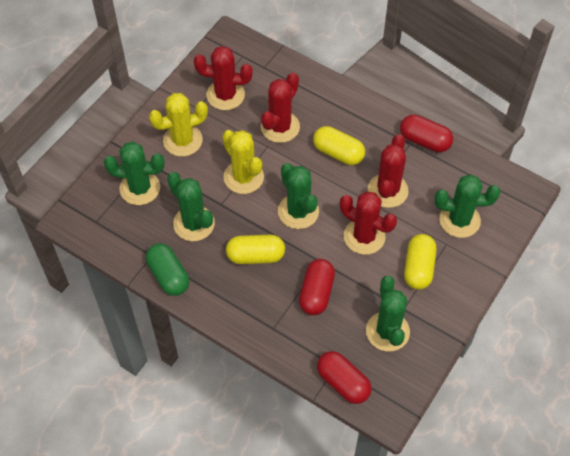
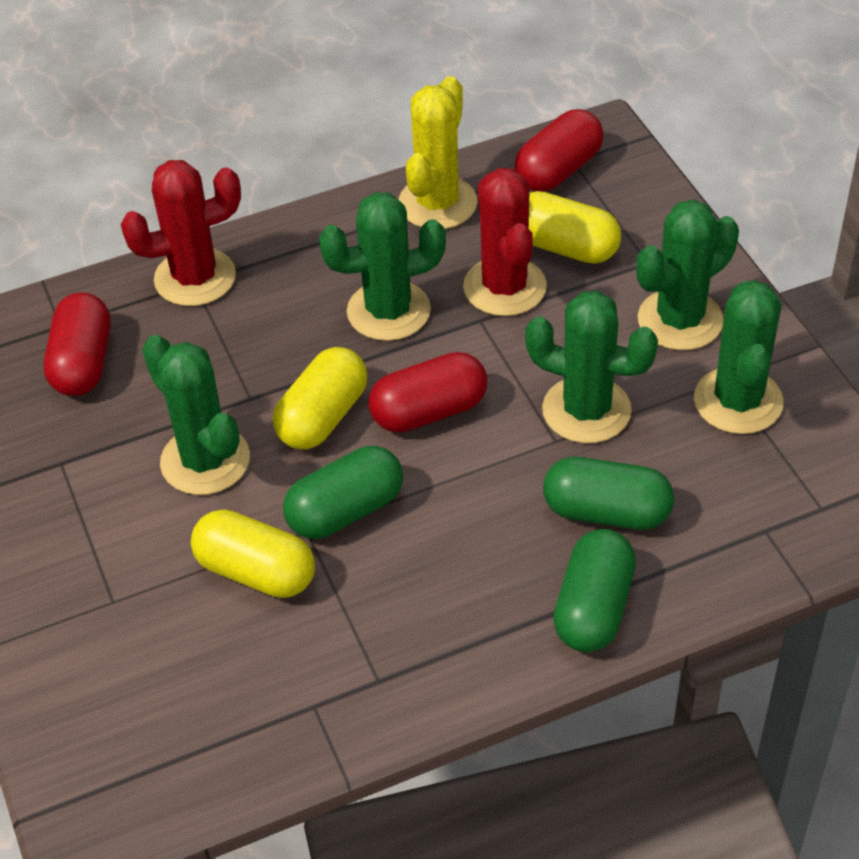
green capsule: [146,243,189,296] = 1 -> [283,446,403,539] [543,457,674,530] [553,529,636,652] = 3
red cactus: [194,46,253,110] [261,72,300,143] [340,191,397,255] [368,134,409,208] = 4 -> [121,160,241,306] [463,168,547,316] = 2
yellow cactus: [149,93,208,157] [222,130,264,194] = 2 -> [398,76,478,229] = 1

